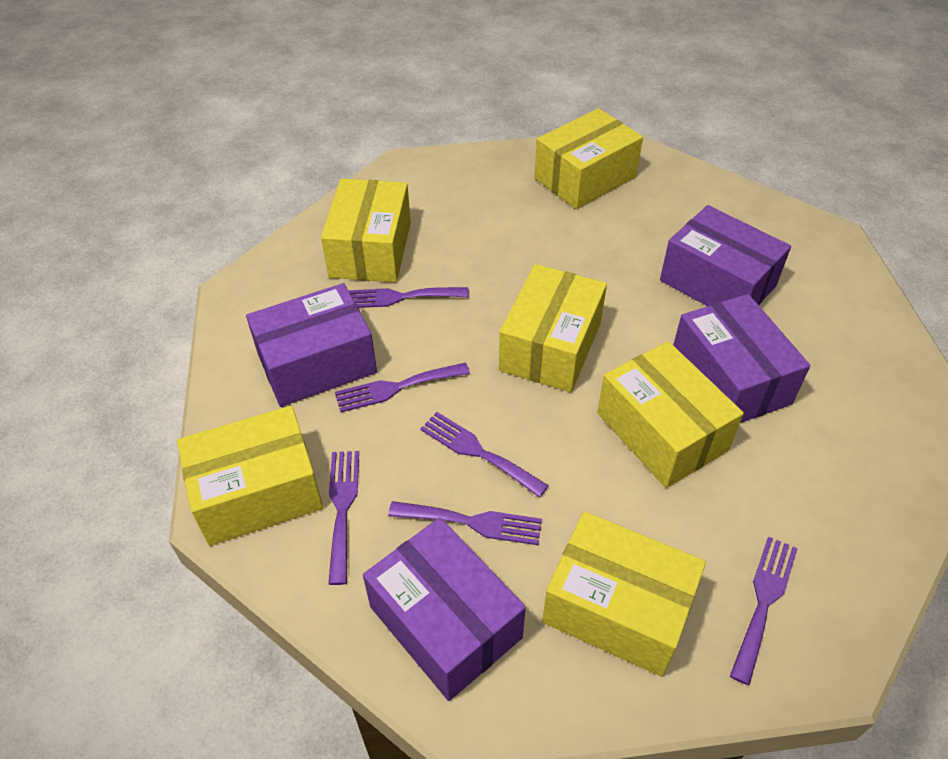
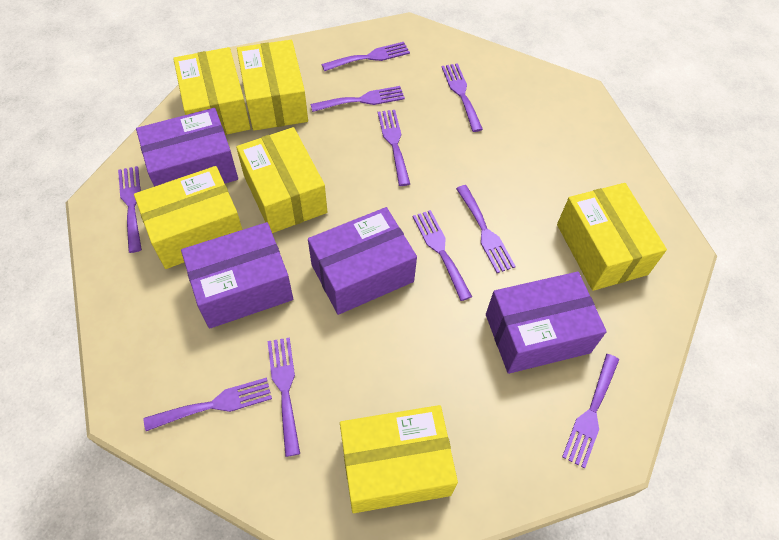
purple fork: [328,451,359,585] [335,363,470,413] [348,287,469,308] [388,501,542,545] [420,412,549,497] [730,536,798,685] = 6 -> [118,166,142,253] [144,377,272,431] [268,337,300,457] [310,86,405,112] [321,42,410,71] [378,110,410,186] [413,210,472,301] [441,63,483,132] [456,185,516,273] [562,354,619,468] = 10

